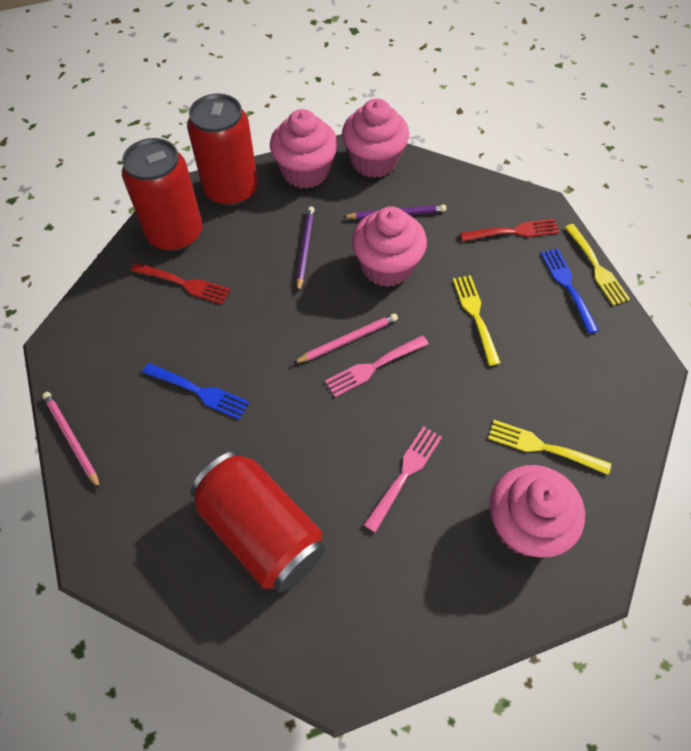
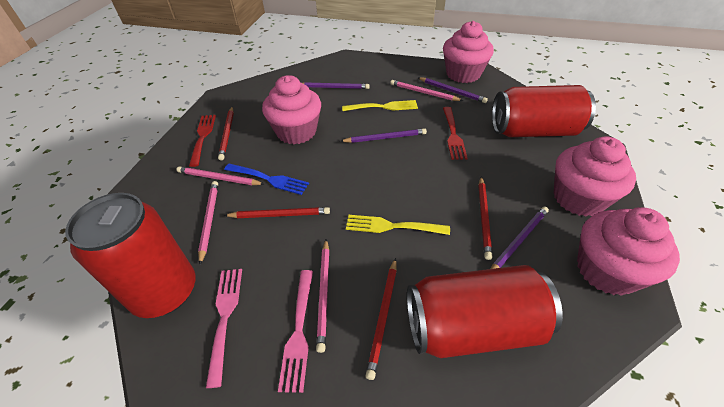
blue fork: [142,363,250,420] [541,248,599,334] = 2 -> [224,164,309,195] = 1
pink pencil: [42,392,100,489] [294,313,398,363] = 2 -> [177,166,264,185] [198,181,218,265] [316,239,329,353] [390,80,463,101] = 4
purple pencil: [296,206,315,292] [343,205,446,219] = 2 -> [303,82,370,89] [340,128,427,143] [418,77,488,103] [491,206,549,269] = 4
red pencil: none = 0 -> [218,107,234,160] [224,207,330,218] [365,258,397,380] [478,177,493,260] = 4
yellow fork: [453,275,500,366] [488,420,611,475] [564,224,630,305] = 3 -> [342,100,418,111] [346,215,450,235] = 2

